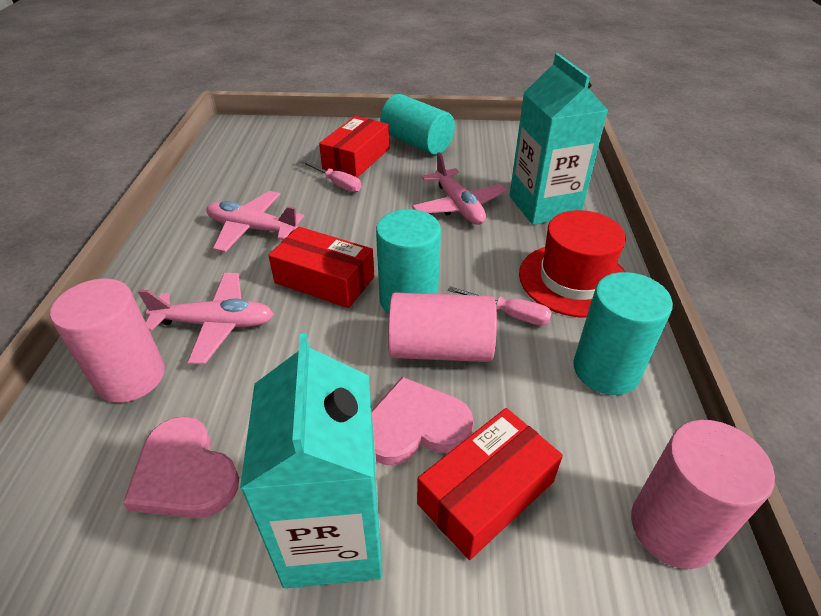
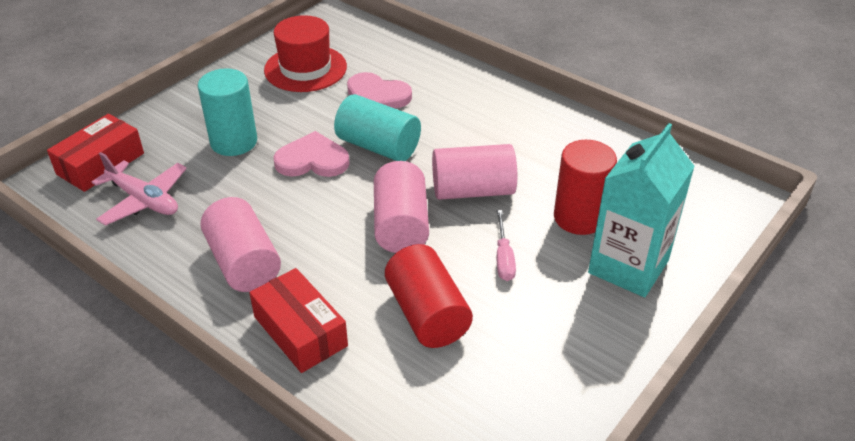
pink plane: [138,273,274,364] [206,191,304,252] [412,152,507,225] = 3 -> [92,152,187,226] = 1
pink screwdriver: [300,160,361,192] [448,286,552,326] = 2 -> [497,210,516,281] = 1
red box: [268,226,374,308] [319,116,389,178] [417,408,563,560] = 3 -> [47,114,144,192] [249,268,348,373] = 2
red cylinder: none = 0 -> [385,244,473,348] [554,140,617,235] = 2
turquoise carton: [240,334,383,588] [509,53,608,225] = 2 -> [588,123,695,297] = 1
turquoise cylinder: [376,209,441,314] [380,94,455,155] [573,272,673,395] = 3 -> [198,68,257,156] [334,94,421,161] = 2

